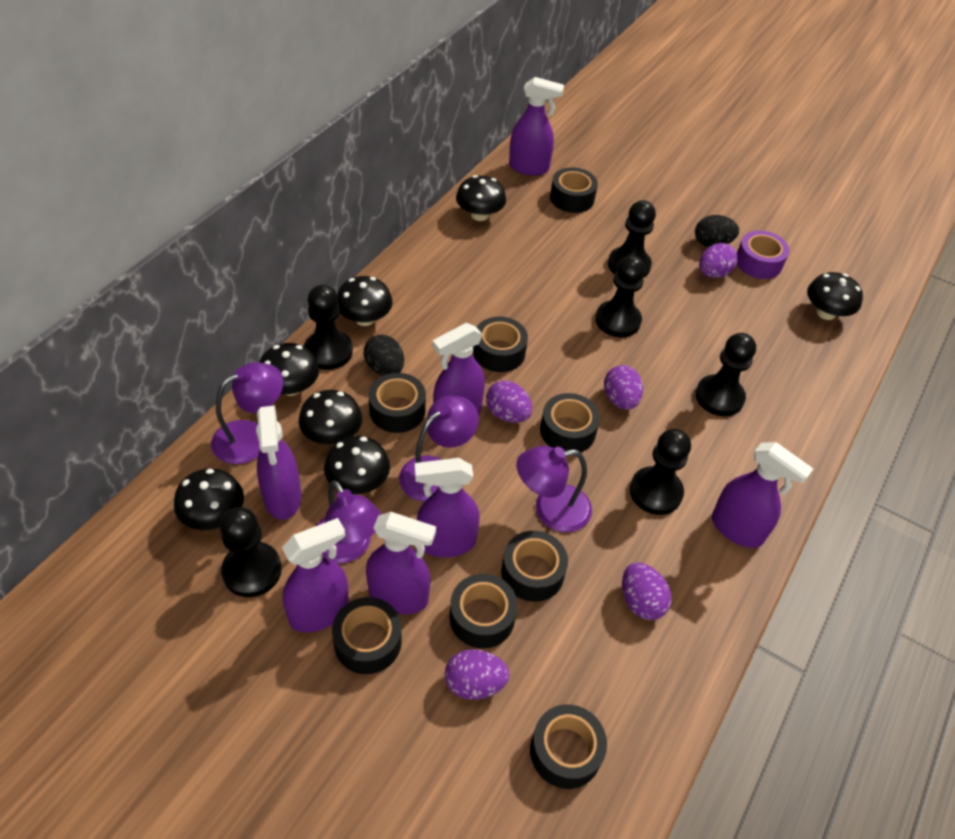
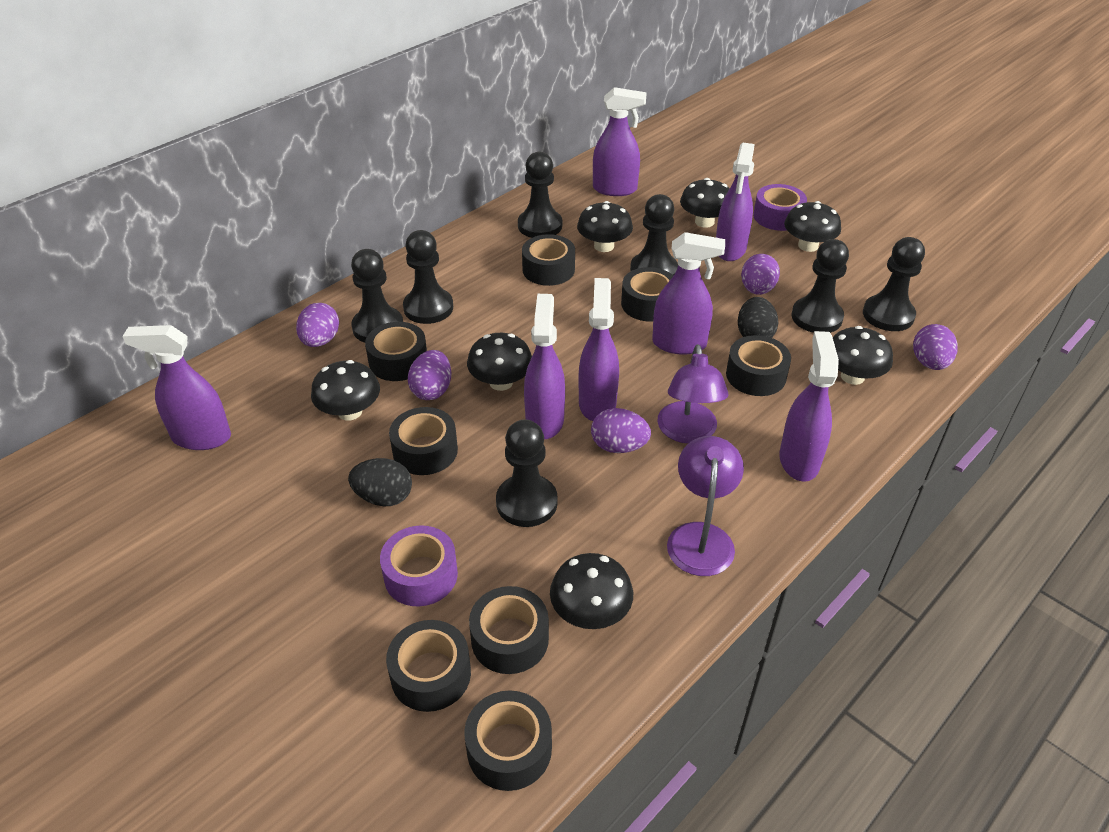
black pawn: [220,507,282,597] [304,285,353,370] [596,255,645,337] [608,200,656,278] [630,429,691,515] [696,333,756,416] = 6 -> [351,249,403,343] [403,230,453,324] [496,419,558,527] [518,152,562,238] [630,194,678,276] [792,239,849,333] [863,237,925,331] = 7
purple lamp: [211,362,283,464] [316,480,381,564] [399,396,479,502] [516,446,592,532] = 4 -> [657,344,729,444] [667,436,744,576] = 2
purple tape: [737,230,790,279] = 1 -> [380,525,458,606] [753,184,807,231] = 2

